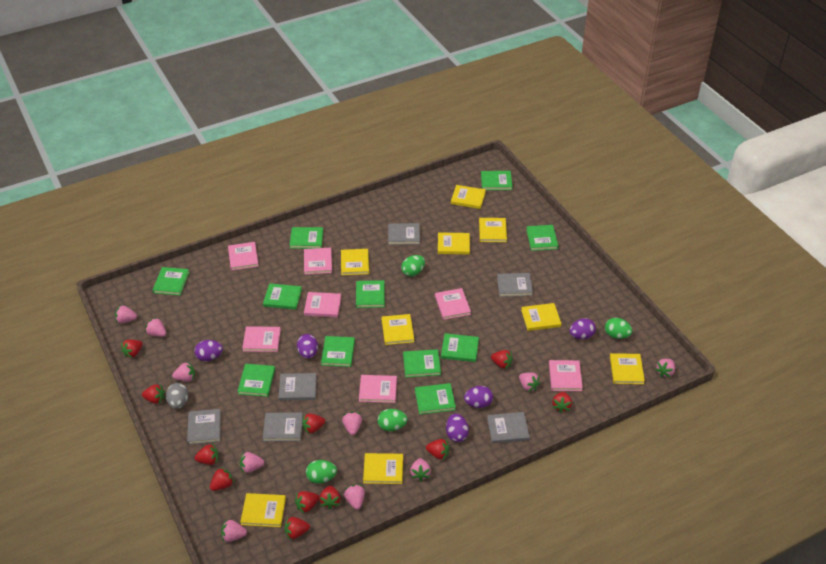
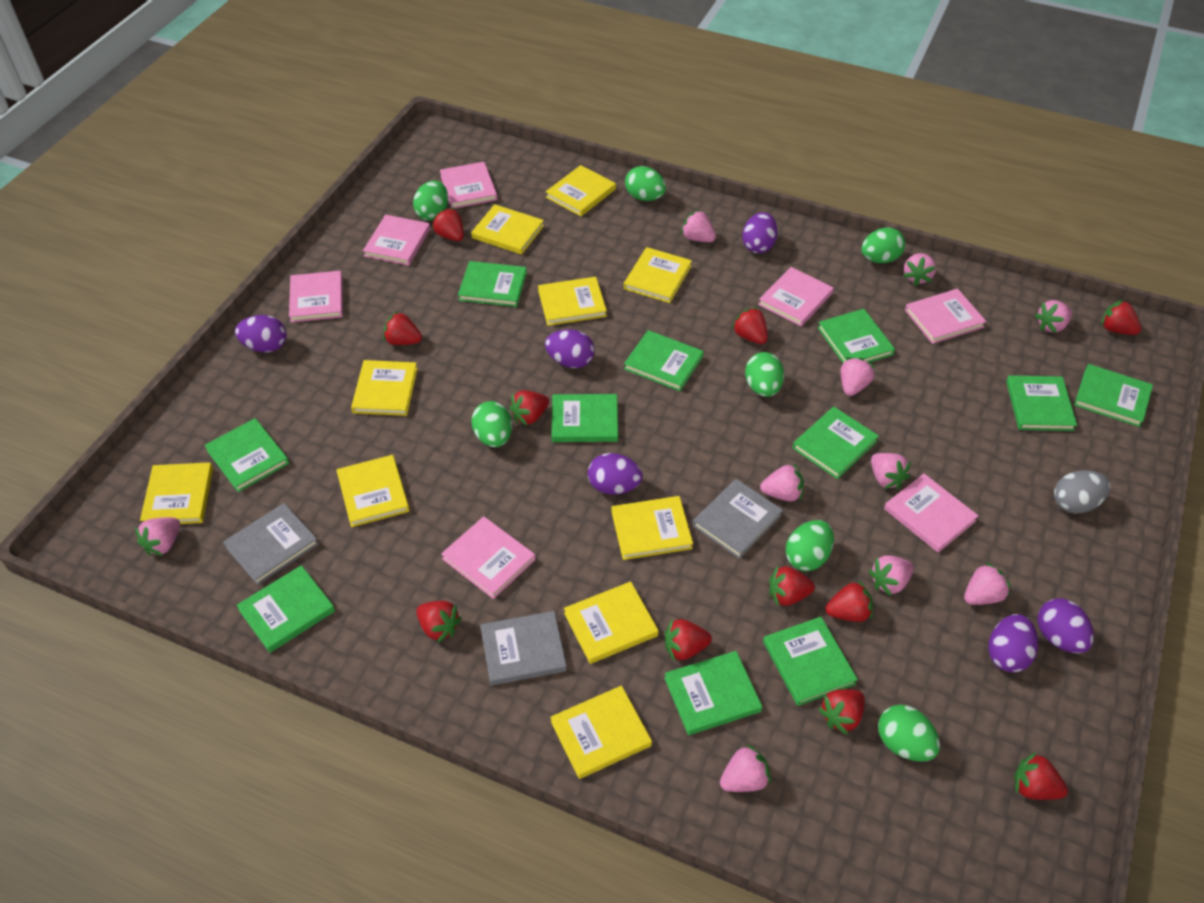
green egg: [306,460,337,484] [378,409,407,431] [401,255,425,276] [605,318,632,339] = 4 -> [413,181,448,221] [471,401,512,447] [625,166,666,201] [745,352,784,397] [785,520,834,571] [861,228,905,263] [878,705,940,762] = 7
grey book: [187,409,221,445] [263,412,303,441] [278,373,317,401] [388,223,420,245] [487,412,530,444] [497,273,533,297] = 6 -> [223,503,319,585] [480,611,567,686] [693,479,783,559] = 3
purple egg: [194,340,223,361] [297,334,318,358] [446,414,469,442] [464,386,493,408] [570,318,596,339] = 5 -> [235,315,286,353] [545,329,595,368] [588,453,642,495] [742,212,778,253] [989,614,1038,673] [1037,599,1094,654] = 6
yellow book: [240,493,286,527] [341,249,369,275] [363,453,403,484] [381,314,414,345] [438,232,470,255] [451,185,486,209] [479,218,507,242] [521,303,561,331] [610,353,645,384] = 9 -> [140,462,213,524] [336,455,409,527] [351,360,418,416] [471,204,544,255] [538,277,607,326] [546,165,616,216] [550,685,652,779] [564,581,659,664] [611,496,693,560] [624,247,692,303] = 10

